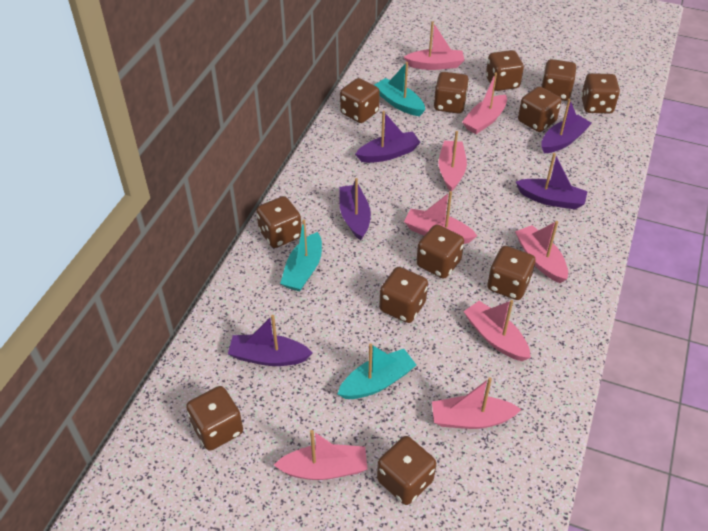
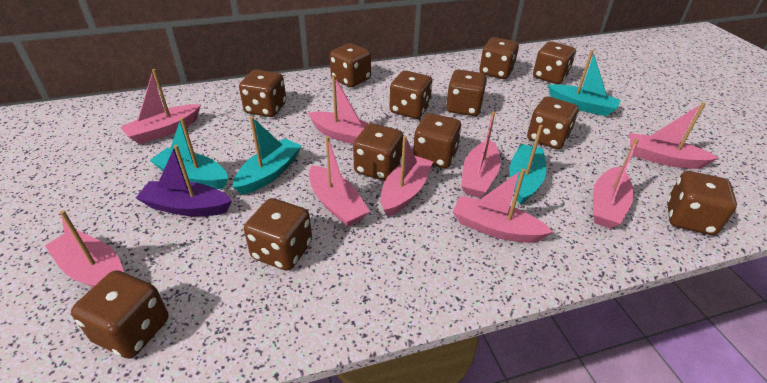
pink boat: [274,430,368,480] [404,21,464,70] [404,191,477,244] [432,377,522,429] [439,131,467,191] [462,73,507,134] [463,300,531,361] [515,221,568,283] = 8 -> [45,210,124,287] [120,69,201,144] [308,75,369,144] [309,136,370,227] [381,136,433,217] [453,169,553,243] [461,111,501,198] [593,139,639,229] [630,102,718,169] = 9
purple boat: [228,315,313,366] [339,178,371,240] [355,111,421,163] [516,153,588,209] [541,99,592,153] = 5 -> [136,145,232,216] = 1
turquoise boat: [280,220,322,292] [337,344,416,399] [374,62,425,116] = 3 -> [150,117,228,189] [233,117,302,195] [509,125,546,205] [548,50,621,116] = 4

